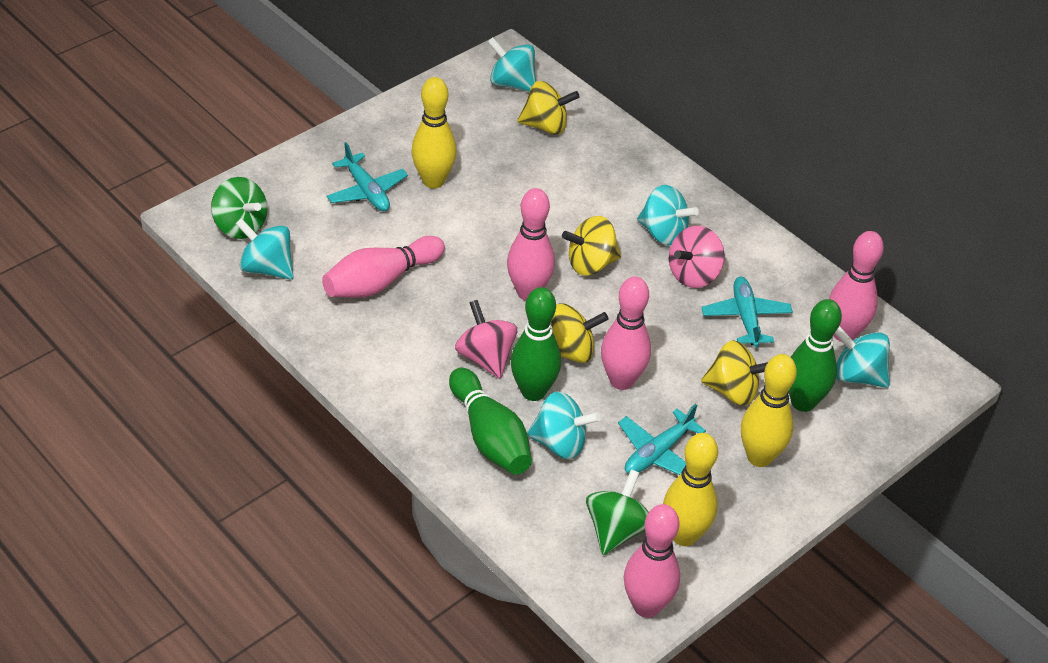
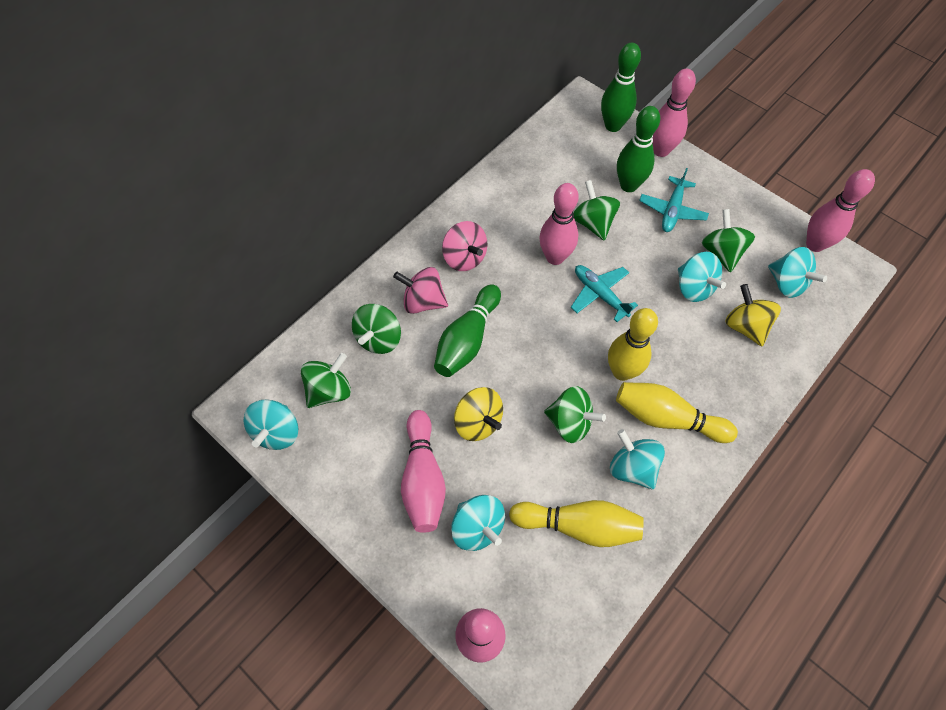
green spinning top: [211,177,267,239] [586,470,649,555] = 2 -> [301,353,351,408] [352,304,401,354] [544,386,606,443] [573,180,620,241] [702,209,755,272] = 5
turquoise plane: [327,142,408,211] [618,404,706,475] [701,277,793,347] = 3 -> [571,265,638,322] [639,168,709,232] = 2
yellow spinning top: [517,81,580,135] [551,303,609,363] [562,216,621,275] [701,341,768,406] = 4 -> [454,387,503,441] [725,284,781,346] = 2

